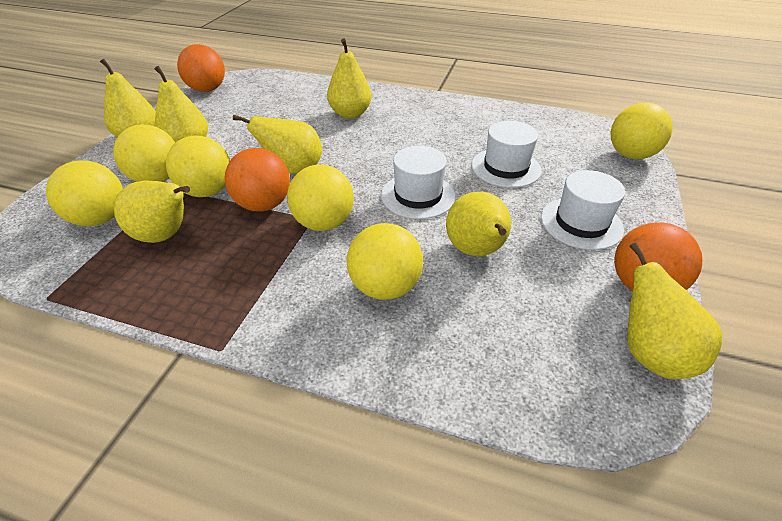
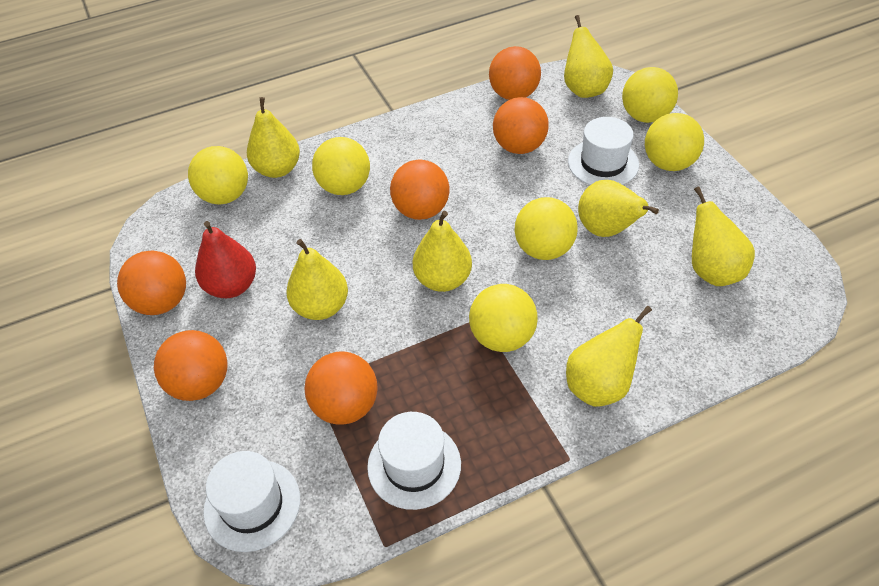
orange ball: [177,44,225,92] [225,148,290,211] [614,222,702,291] = 3 -> [117,250,186,315] [154,330,228,401] [305,352,378,425] [390,160,450,220] [489,46,541,100] [493,97,549,154] = 6
red pear: none = 0 -> [195,221,256,298] = 1

